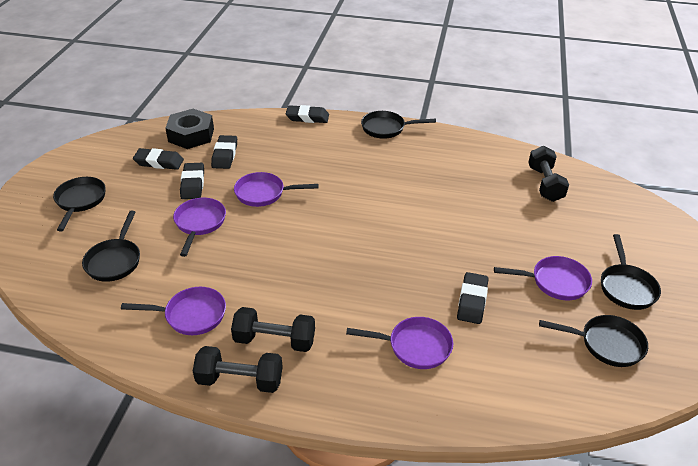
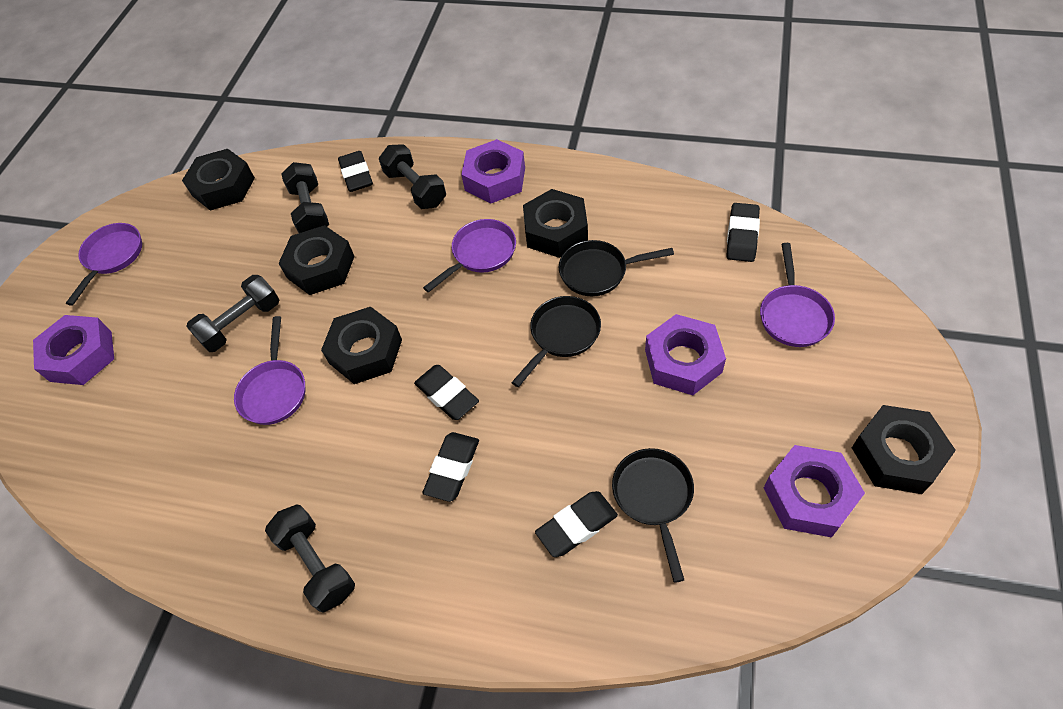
black dumbbell: [193,346,283,393] [231,307,315,352] [528,146,569,202] = 3 -> [186,275,280,352] [265,504,355,613] [281,162,329,233] [379,144,446,209] = 4
black nut: [165,109,214,149] = 1 -> [182,149,255,210] [278,225,355,295] [321,307,402,384] [523,189,588,258] [852,405,956,494] = 5
black pan: [53,177,106,231] [82,211,140,282] [361,111,436,139] [539,315,648,367] [601,234,661,310] = 5 -> [511,296,601,387] [559,240,674,296] [612,448,694,582] = 3
purple nut: none = 0 -> [33,315,114,385] [461,139,525,203] [645,314,726,395] [764,445,865,537] = 4
purple pan: [121,287,226,335] [173,198,226,257] [234,172,319,207] [346,317,453,369] [494,256,592,300] = 5 -> [66,223,142,306] [234,316,305,425] [423,219,516,293] [760,243,835,347] = 4

